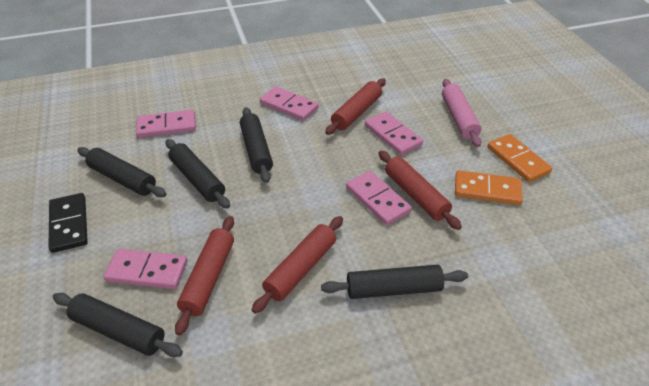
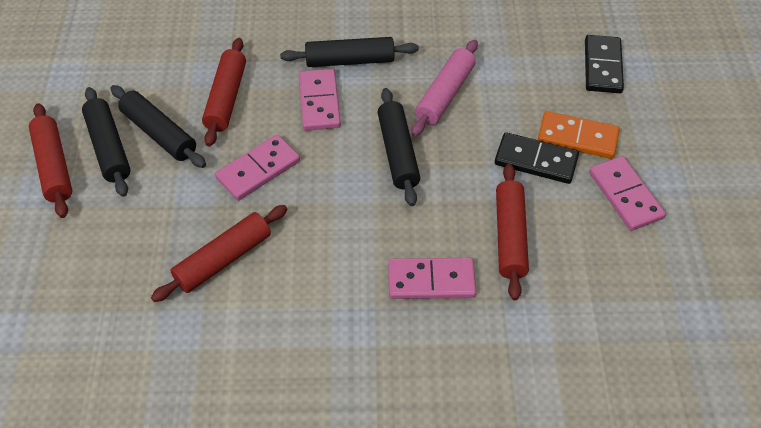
black domino: [49,193,88,253] = 1 -> [495,132,579,184] [585,35,624,93] = 2
black rolling pin: [53,293,183,357] [77,147,166,197] [166,139,230,209] [240,107,273,183] [321,265,468,299] = 5 -> [82,87,131,197] [111,85,206,168] [280,37,419,67] [378,88,420,206] = 4
orange domino: [455,170,523,205] [487,134,552,182] = 2 -> [538,111,619,159] = 1
pink domino: [103,249,187,289] [136,110,196,138] [260,86,319,121] [346,171,412,225] [365,112,423,155] = 5 -> [215,135,300,201] [299,69,341,131] [388,258,476,299] [589,156,666,231] = 4

